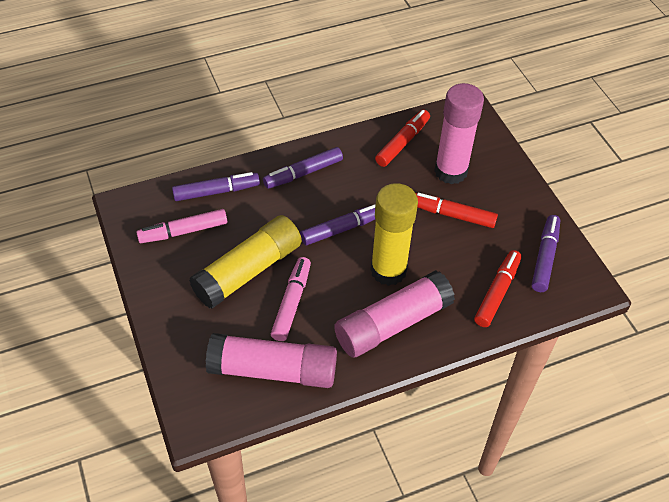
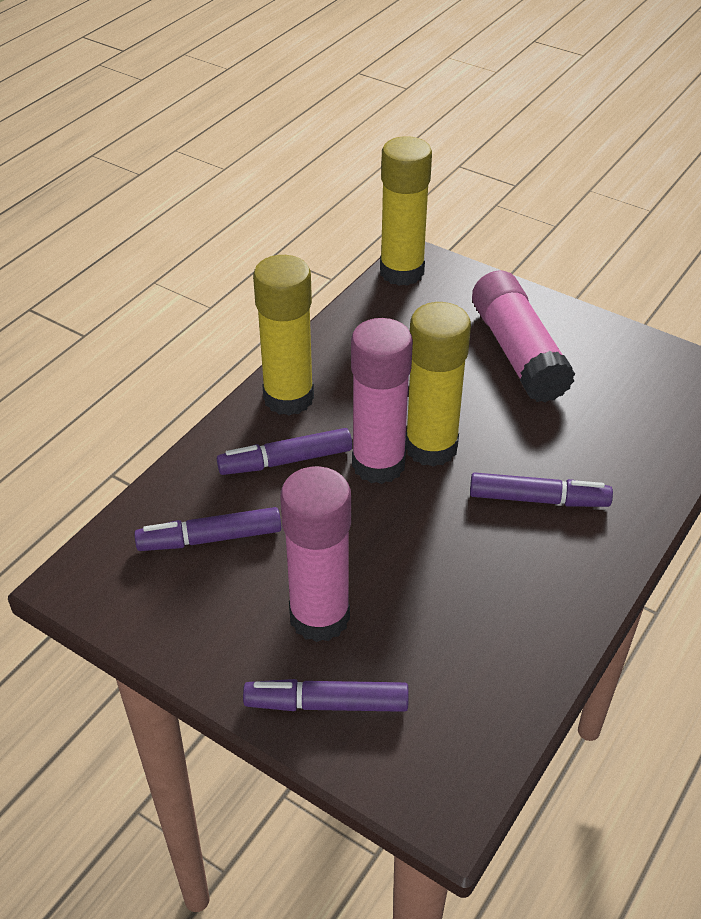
pink marker: [136,209,228,243] [271,257,311,341] = 2 -> none = 0
red marker: [375,110,430,167] [416,193,498,228] [474,250,522,327] = 3 -> none = 0
yellow glue stick: [189,215,302,308] [370,183,418,286] = 2 -> [253,255,314,416] [380,136,432,286] [405,302,471,467] = 3

